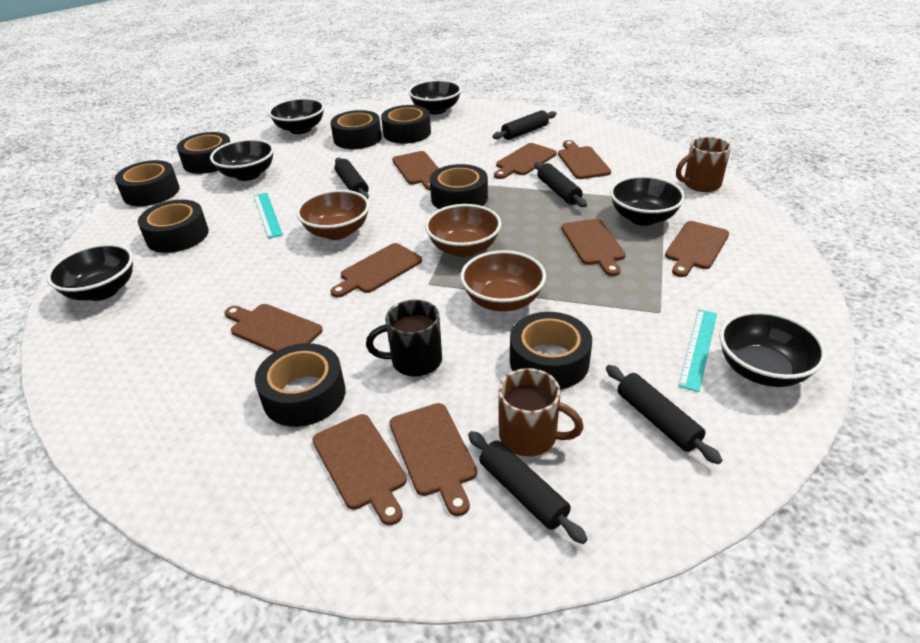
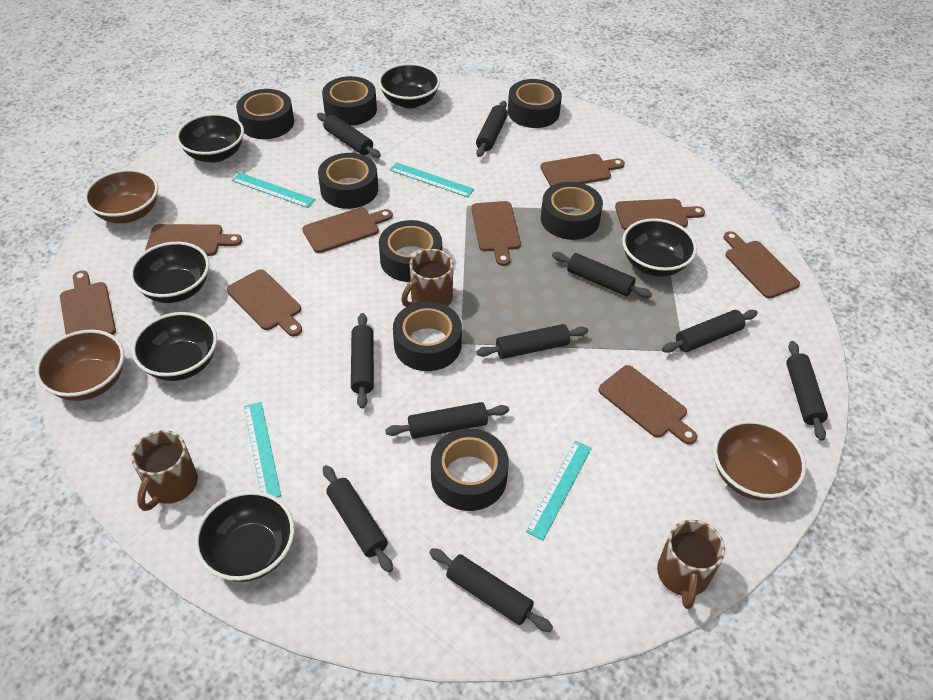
black mug: [366,300,442,377] = 1 -> none = 0
black rolling pin: [335,158,369,199] [468,431,587,544] [492,110,556,140] [534,162,587,207] [606,365,722,464] = 5 -> [317,113,381,158] [323,465,393,573] [351,313,374,409] [385,402,509,439] [429,548,553,632] [476,101,508,157] [476,324,588,359] [552,252,652,298] [662,310,758,353] [786,341,828,441] = 10
brown mug: [498,368,584,456] [676,137,731,192] = 2 -> [131,430,198,511] [401,249,453,307] [657,520,725,609] = 3
turquoise ruler: [254,193,283,239] [678,309,717,392] = 2 -> [231,173,315,208] [244,402,281,497] [390,162,474,197] [526,441,592,540] = 4

